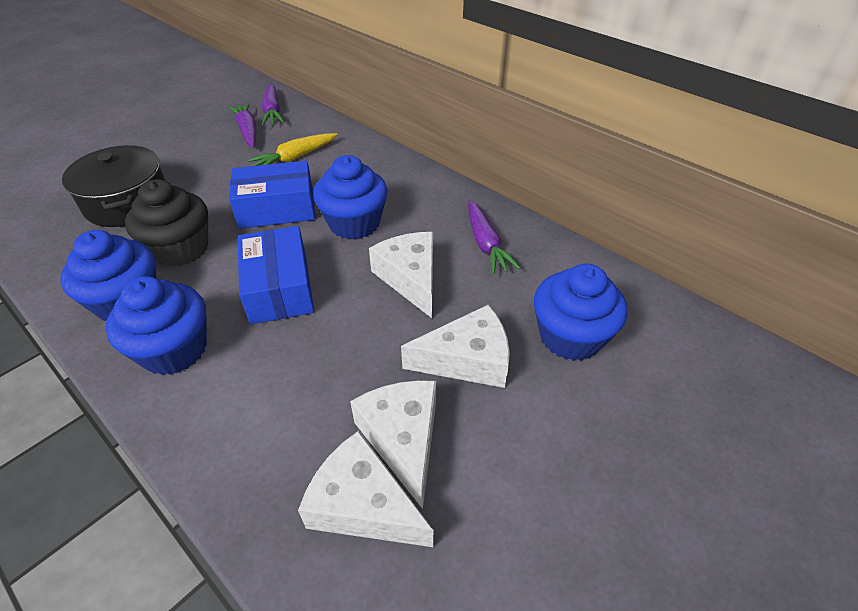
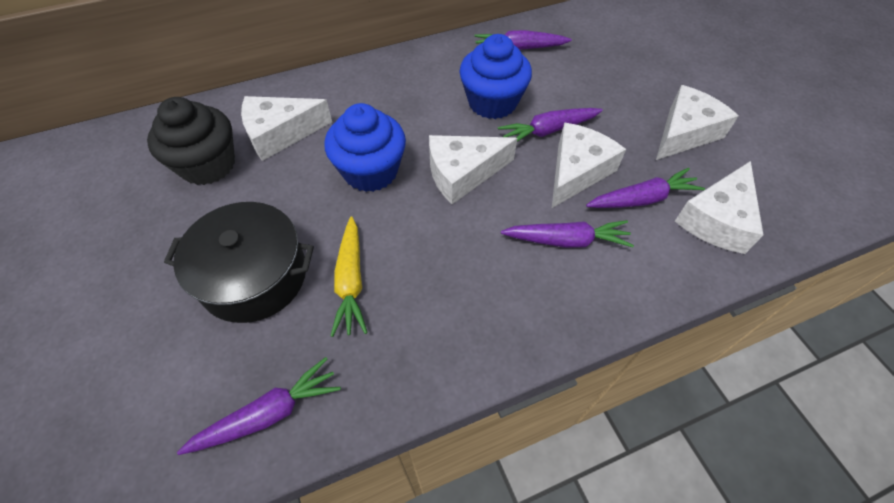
blue box: [229,161,315,229] [238,226,314,324] = 2 -> none = 0
blue cupcake: [60,230,156,321] [106,276,207,375] [313,155,388,240] [534,264,627,361] = 4 -> [324,103,406,192] [459,34,532,119] = 2
purple carrot: [228,103,256,148] [262,84,284,125] [468,200,521,275] = 3 -> [177,357,341,455] [474,30,572,50] [498,108,603,142] [501,220,634,248] [586,168,705,208] = 5
white cheese: [298,431,433,547] [350,380,436,509] [369,232,433,318] [401,304,510,388] = 4 -> [241,96,332,161] [429,135,517,204] [552,122,626,208] [656,85,739,160] [675,161,764,254] = 5

